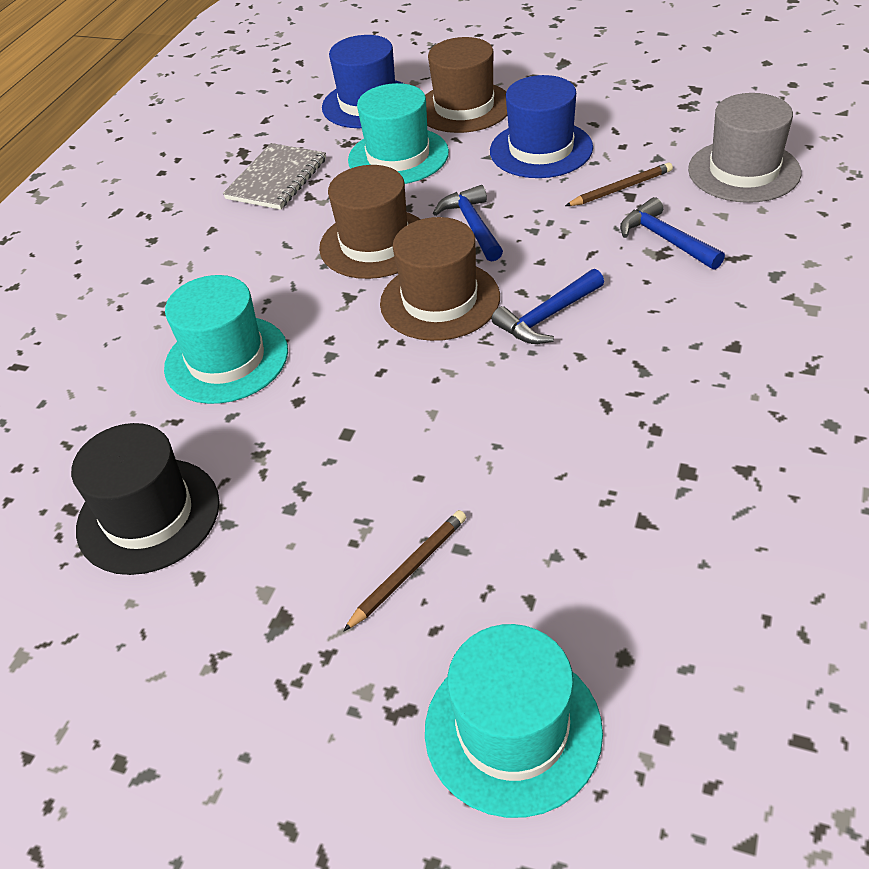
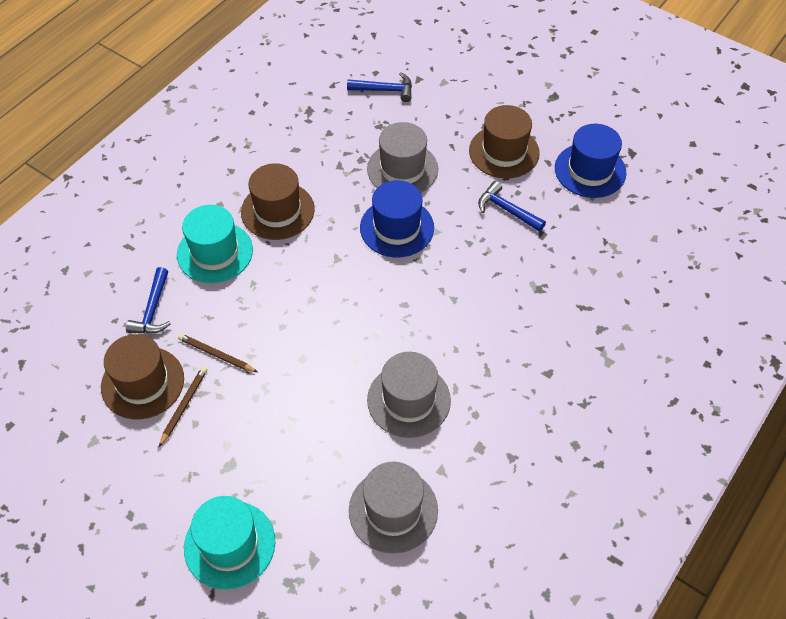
black hat: [71,423,220,575] = 1 -> none = 0
grey hat: [688,93,801,203] = 1 -> [349,462,438,554] [367,122,438,193] [367,352,451,438] = 3
grey notebook: [223,143,326,210] = 1 -> none = 0
turquoise hat: [164,275,288,404] [348,83,449,184] [425,624,603,818] = 3 -> [177,205,253,283] [184,496,275,590] = 2

